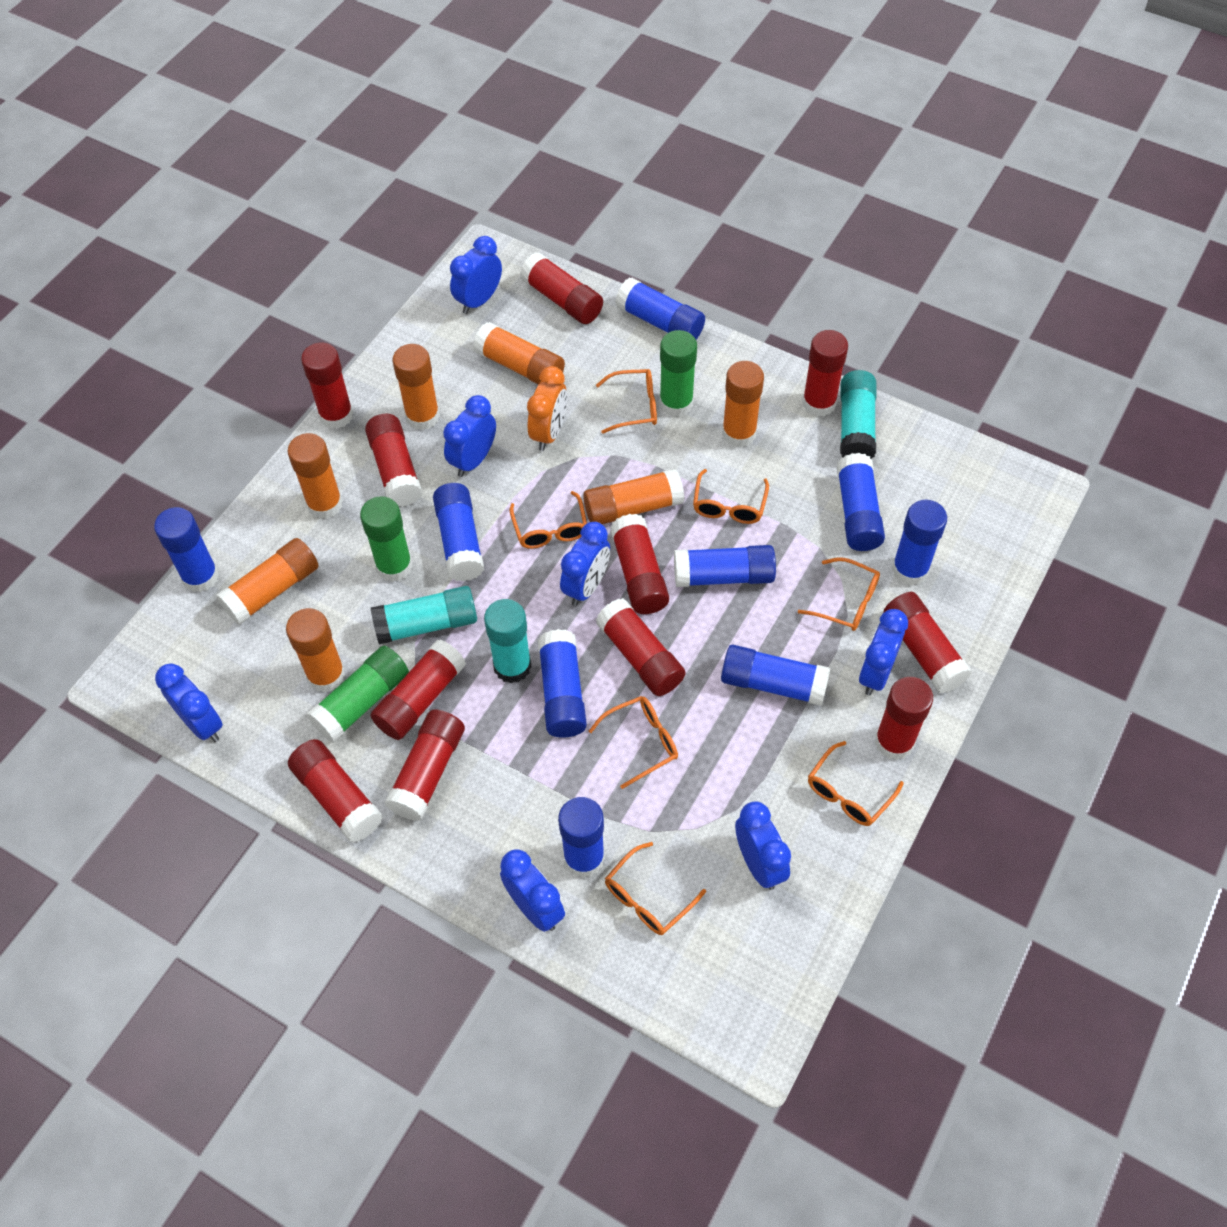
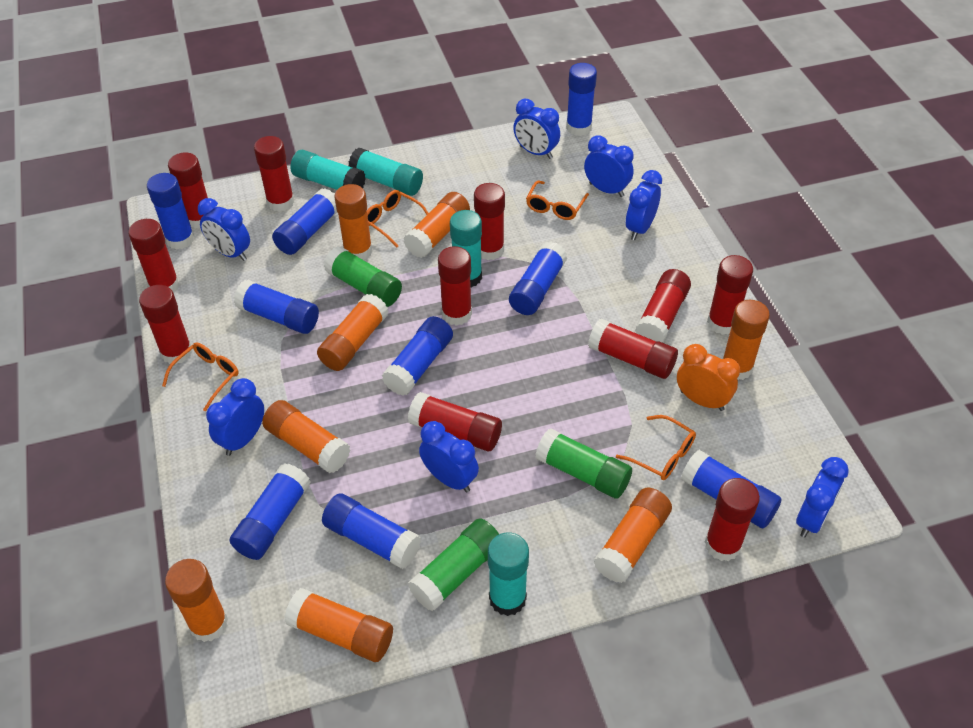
orange glasses: [510,491,587,549] [589,696,678,789] [596,369,657,434] [605,842,706,935] [693,469,769,524] [798,557,880,631] [808,741,904,826] = 7 -> [162,342,239,412] [367,190,429,247] [526,181,589,220] [616,415,696,480] = 4
orange glue stick: [216,538,319,625] [286,608,345,692] [288,433,343,519] [393,344,440,430] [473,322,565,385] [583,469,685,524] [722,361,764,447] = 7 -> [165,559,228,642] [262,400,350,473] [285,588,393,662] [317,294,389,371] [334,184,373,260] [404,192,470,258] [594,488,672,583] [723,300,770,380] = 8
turquoise glue stick: [371,586,477,645] [484,599,532,683] [840,370,877,459] = 3 -> [290,150,366,190] [349,147,423,196] [450,210,482,288] [488,533,529,616] = 4

